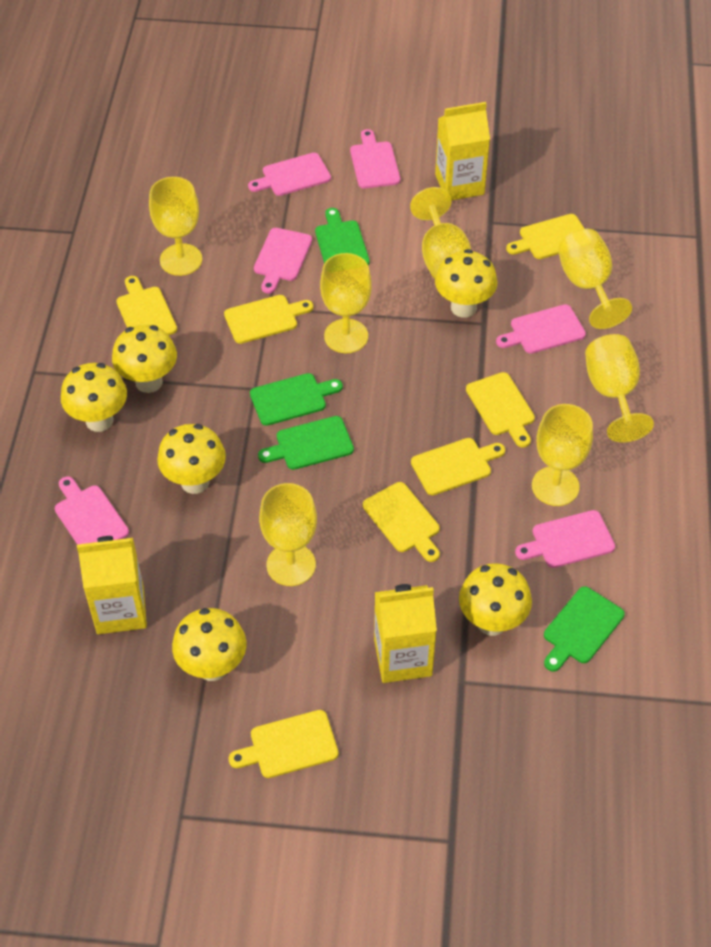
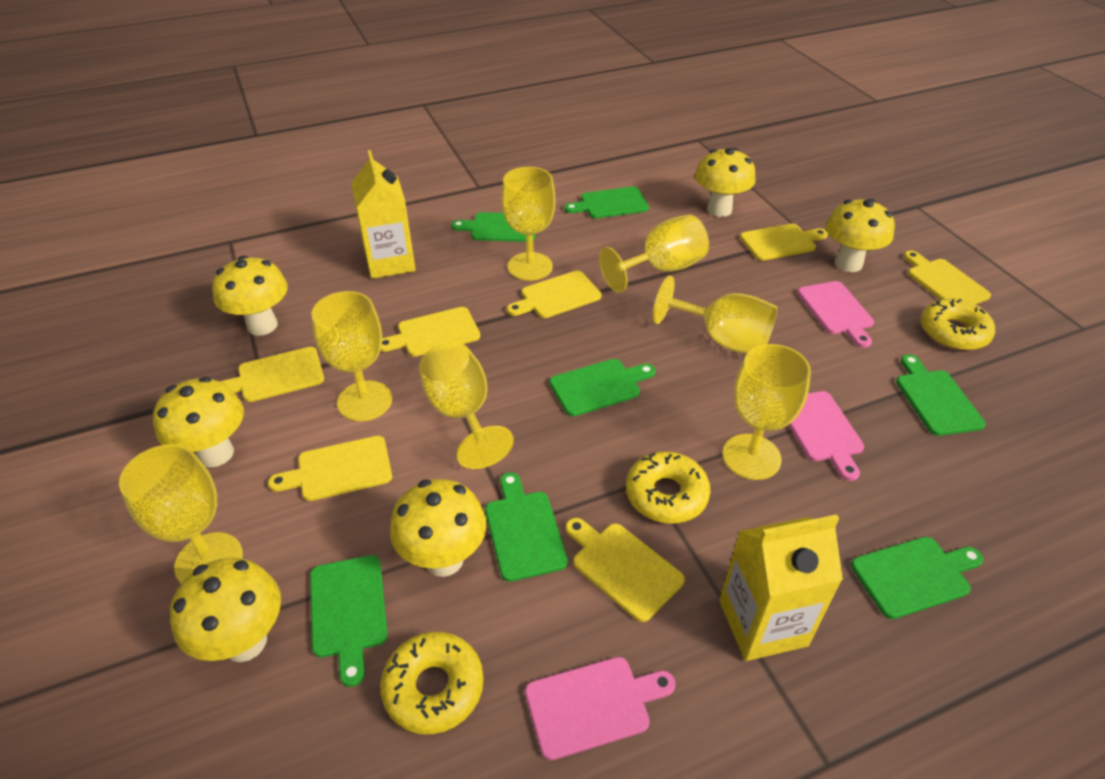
green cutting board: [250,373,343,426] [258,416,354,470] [315,208,370,265] [544,586,625,672] = 4 -> [310,555,388,687] [451,212,536,242] [485,472,568,582] [550,359,655,416] [564,186,649,218] [851,537,983,619] [896,354,986,436] = 7
pink cutting board: [55,477,129,545] [248,153,331,196] [254,228,312,293] [350,129,400,189] [496,304,586,354] [515,510,615,568] = 6 -> [525,657,676,760] [789,391,864,481] [797,281,874,348] = 3
yellow carton: [77,536,147,634] [374,584,437,683] [435,102,490,200] = 3 -> [351,150,416,279] [719,514,843,661] = 2
yellow donut: none = 0 -> [380,632,484,734] [626,451,711,524] [921,298,995,350] = 3

